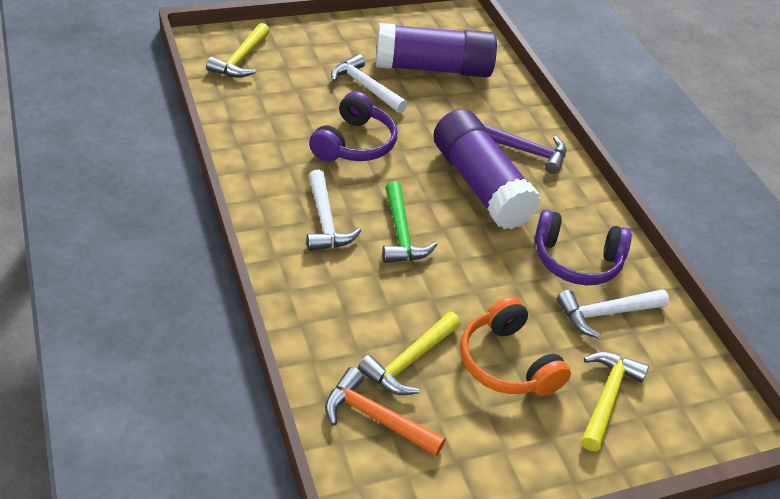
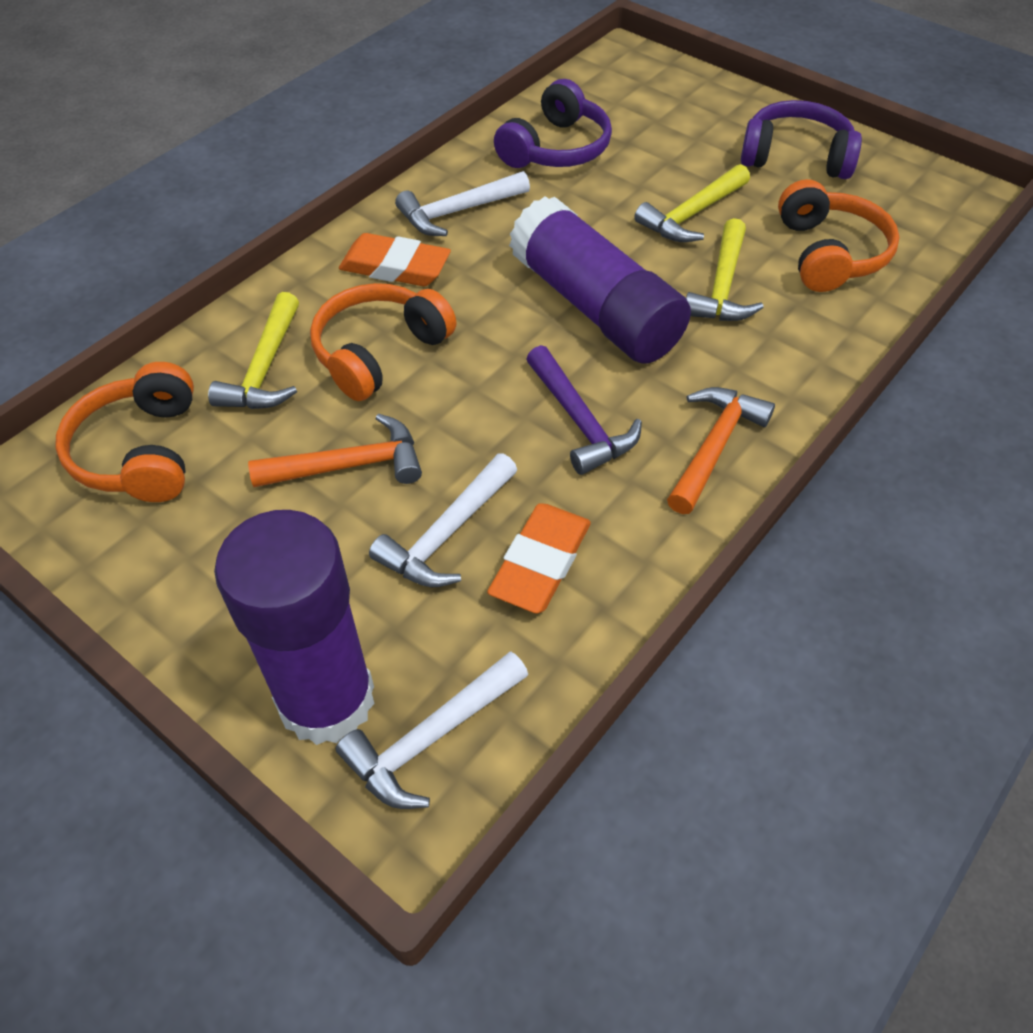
green hammer: [382,181,437,263] = 1 -> none = 0
orange eraser: none = 0 -> [339,233,451,286] [487,503,591,614] = 2
orange hammer: [325,367,446,456] = 1 -> [248,414,422,487] [667,387,775,514] = 2
orange headphones: [460,296,571,396] = 1 -> [55,362,194,502] [310,283,456,401] [778,179,900,292] = 3

